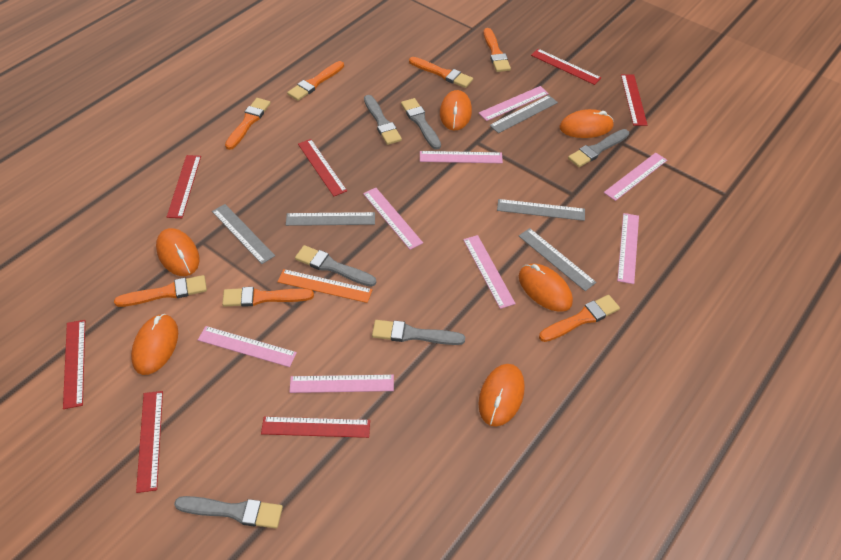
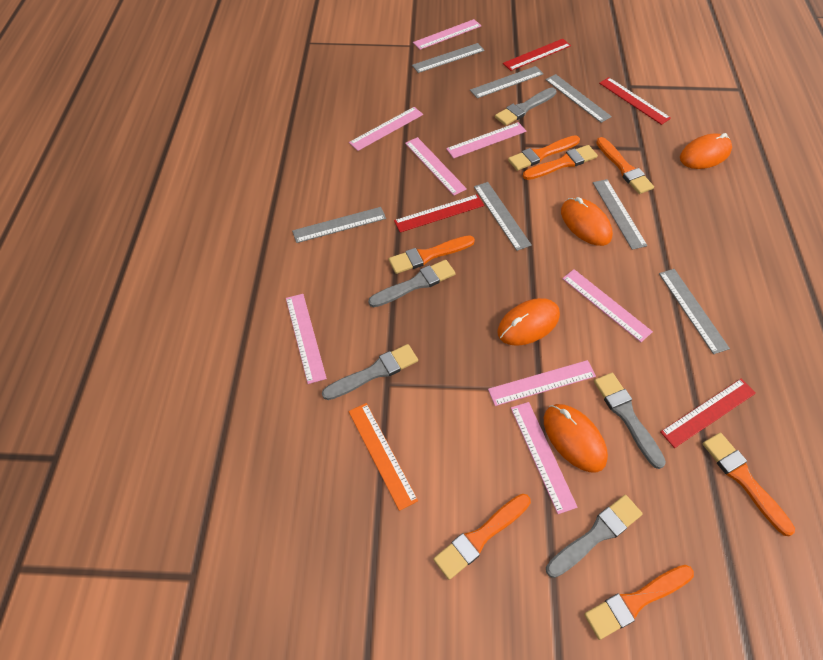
grey brush: [174,496,283,528] [295,245,376,287] [364,95,402,145] [372,320,465,345] [401,98,441,150] [568,129,629,167] = 6 -> [322,344,418,400] [368,260,456,307] [495,87,557,126] [546,495,643,578] [594,373,666,469] = 5
grey ruler: [212,204,275,264] [286,212,375,226] [489,95,558,133] [497,199,585,221] [519,228,596,291] = 5 -> [292,207,386,243] [412,43,485,73] [470,66,543,98] [474,182,532,251] [545,74,612,123] [593,179,648,250] [659,269,730,354] = 7
orange mouse: [131,314,178,375] [156,228,200,276] [440,90,472,130] [478,364,525,427] [519,263,573,312] [560,109,614,138] = 6 -> [498,298,560,346] [544,404,608,473] [561,197,613,246] [680,133,732,169] = 4
red ruler: [63,320,85,409] [136,391,163,493] [167,155,201,218] [261,417,370,438] [298,139,347,196] [531,49,601,85] [621,74,647,126] = 7 -> [394,194,484,233] [503,39,571,71] [599,77,671,125] [660,379,756,448] = 4

